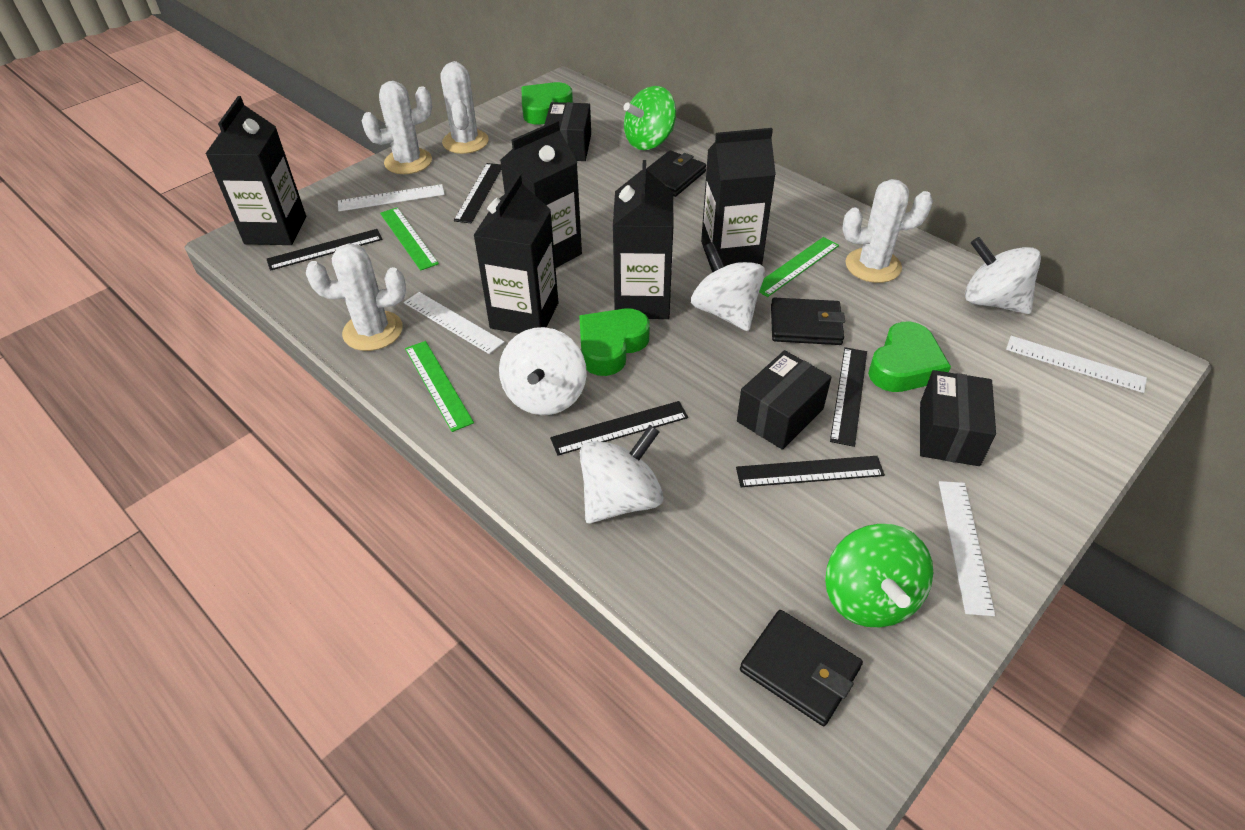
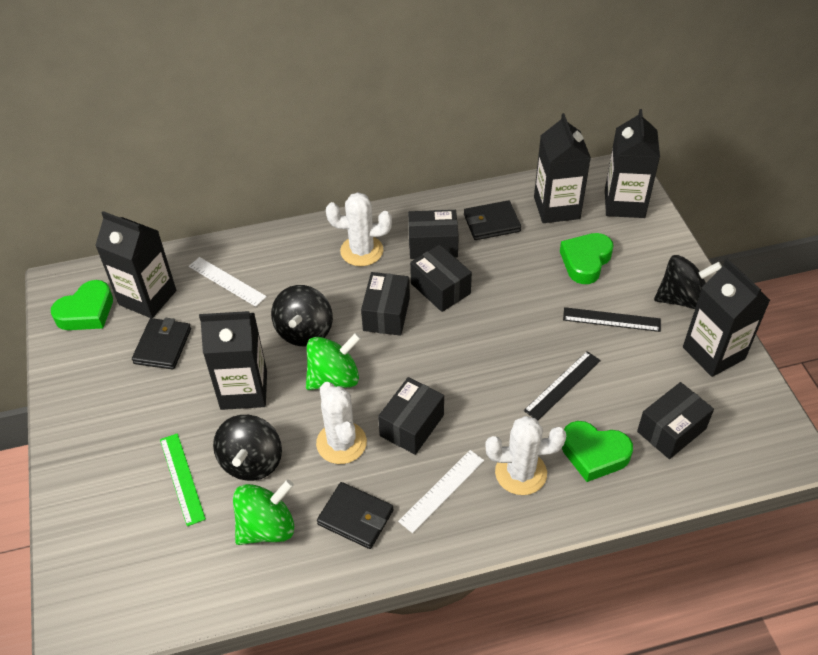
black box: [544,102,591,161] [737,350,832,450] [920,370,996,466] = 3 -> [361,272,410,336] [378,377,444,455] [408,210,459,259] [410,245,472,312] [637,382,714,459] = 5
black ruler: [267,229,383,271] [454,163,501,223] [550,401,688,456] [736,456,885,487] [830,347,867,447] = 5 -> [524,351,601,420] [563,307,661,332] = 2
black spinning top: none = 0 -> [213,415,282,481] [271,285,333,346] [654,255,722,309] = 3
green ruler: [380,207,439,271] [405,341,474,432] [759,237,839,297] = 3 -> [160,433,206,526] = 1
white cactus: [306,243,406,351] [362,81,432,174] [440,61,489,154] [842,179,933,283] = 4 -> [316,382,367,464] [326,192,392,266] [485,416,566,495] = 3
white ruler: [338,184,445,211] [404,292,504,354] [939,481,995,616] [1006,336,1147,393] = 4 -> [189,257,267,307] [398,450,484,533] = 2
white spinning top: [499,327,587,415] [580,425,663,524] [691,242,765,331] [965,237,1041,314] = 4 -> none = 0

